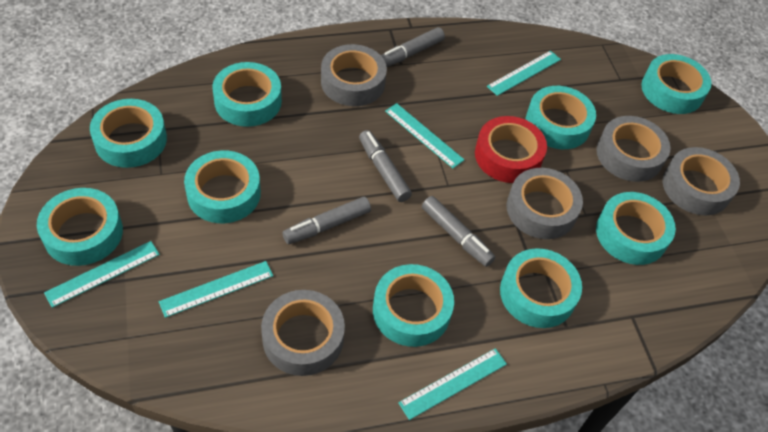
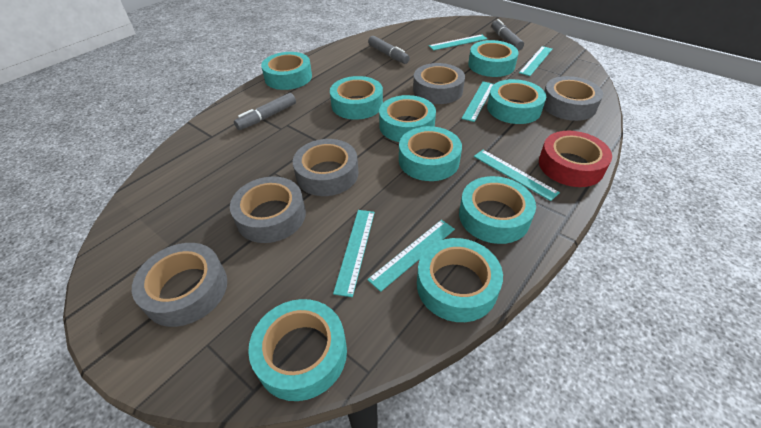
grey marker: [282,197,371,244] [359,130,412,202] [381,27,445,67] [422,196,495,267] = 4 -> [234,93,296,130] [368,36,410,64] [491,19,524,51] = 3
turquoise ruler: [44,241,160,308] [159,261,273,318] [385,103,465,168] [398,348,507,420] [487,51,561,96] = 5 -> [333,210,375,297] [367,220,455,292] [429,35,487,51] [461,81,494,122] [474,150,560,201] [519,46,552,76] = 6

